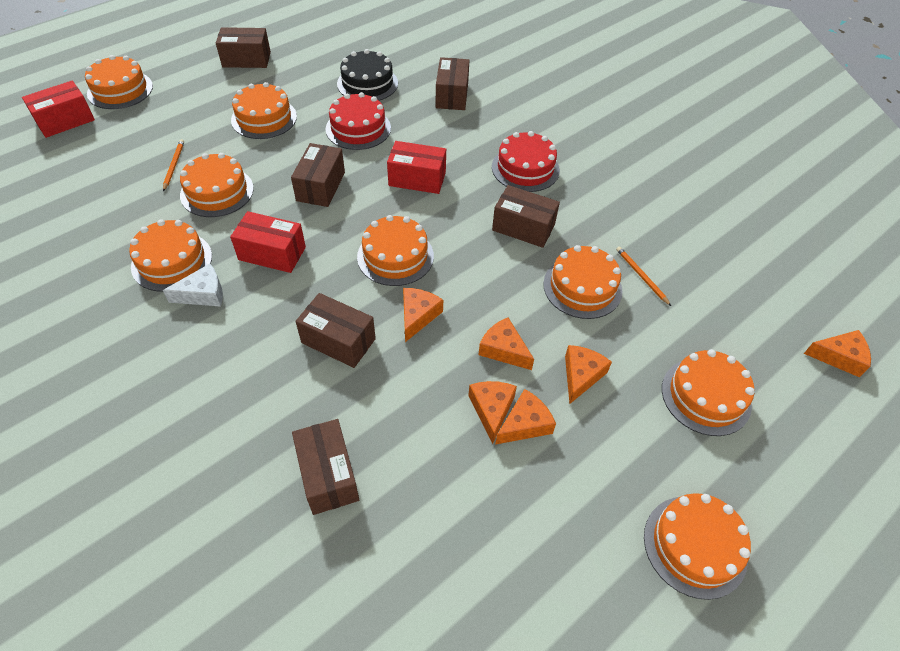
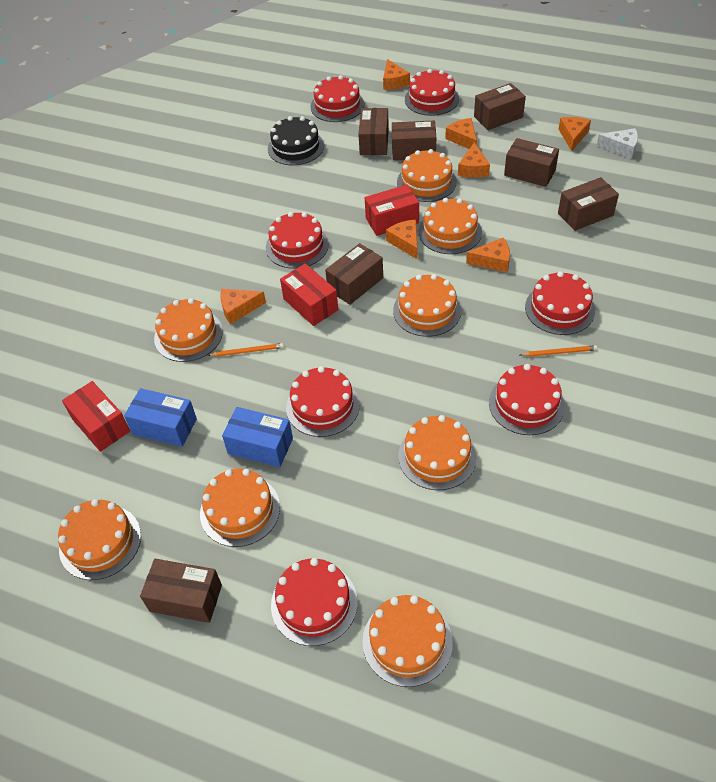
blue box: none = 0 -> [124,388,197,447] [222,407,293,467] = 2
brown box: [216,27,271,68] [291,143,345,207] [292,419,359,515] [295,293,376,368] [436,57,470,110] [492,185,560,248] = 6 -> [140,559,222,623] [325,243,383,305] [358,108,389,155] [392,121,436,160] [474,83,526,130] [504,138,559,187] [558,177,619,231] = 7
orange cheese: [403,288,443,342] [468,381,517,444] [478,318,534,370] [495,389,556,445] [565,345,612,404] [804,330,871,377] = 6 -> [220,289,266,324] [383,59,410,90] [386,220,418,259] [445,118,477,149] [458,142,490,178] [466,238,510,272] [558,117,591,151] = 7
red cake: [326,92,391,150] [492,131,560,192] = 2 -> [266,212,329,269] [271,558,358,646] [286,366,360,437] [310,75,365,122] [405,69,459,116] [489,364,565,435] [525,271,595,335] = 7

